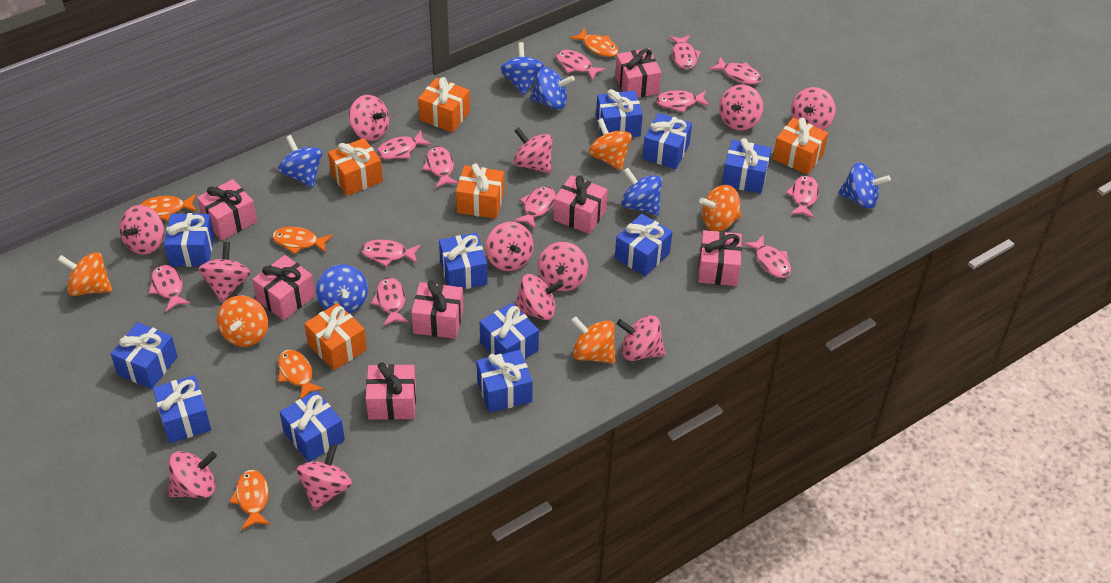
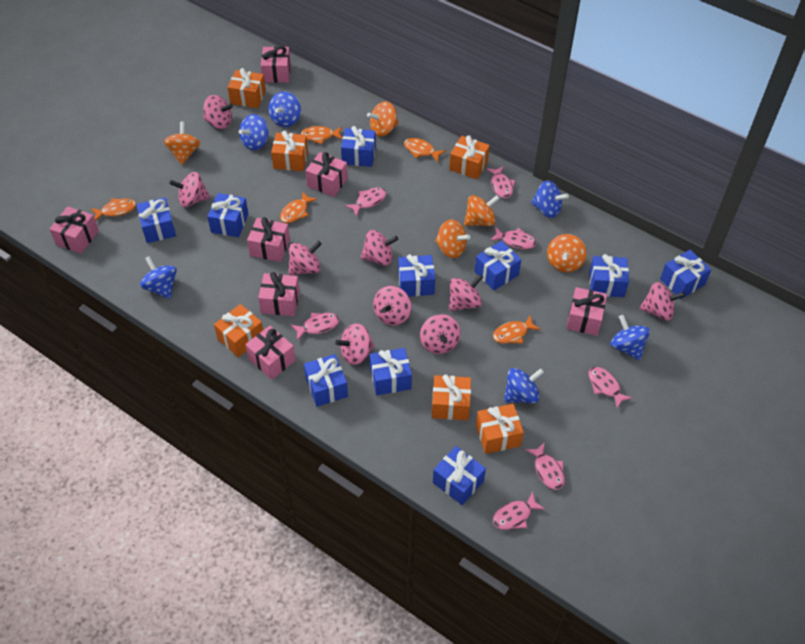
blue gift: [111,322,178,389] [153,375,211,443] [164,213,214,267] [280,391,345,462] [439,233,488,289] [477,350,533,413] [480,303,539,360] [596,89,643,137] [615,214,672,276] [642,113,692,169] [722,138,771,194] = 11 -> [136,197,176,243] [207,193,248,237] [304,354,348,407] [341,126,376,167] [370,348,412,395] [398,254,435,296] [433,446,486,505] [474,241,521,291] [589,254,629,297] [660,250,711,299] = 10
orange gift: [304,303,367,370] [328,138,383,196] [418,77,470,133] [456,163,504,219] [773,117,828,175] = 5 -> [214,304,263,357] [228,68,266,108] [271,130,308,171] [432,375,471,420] [449,135,490,179] [476,404,524,454] = 6
pink fish: [149,264,191,312] [361,239,421,267] [371,277,409,326] [376,130,432,159] [423,146,458,188] [514,186,556,229] [556,50,606,81] [655,90,710,113] [669,35,701,69] [710,57,762,84] [743,235,791,278] [786,175,819,218] = 12 -> [291,313,340,340] [345,187,386,217] [487,166,515,198] [490,227,536,249] [493,491,545,530] [525,442,565,490] [588,367,633,408] = 7
pink spinning top: [119,205,164,255] [168,451,217,498] [198,242,250,302] [297,444,352,510] [349,95,389,141] [486,222,534,271] [513,127,552,173] [515,274,564,320] [538,242,588,291] [617,315,665,361] [719,85,763,130] [791,87,836,130] = 12 -> [169,172,210,207] [203,95,233,129] [288,241,322,275] [335,323,374,365] [360,230,398,266] [373,286,411,326] [420,314,461,354] [449,274,483,311] [639,282,685,320] = 9

